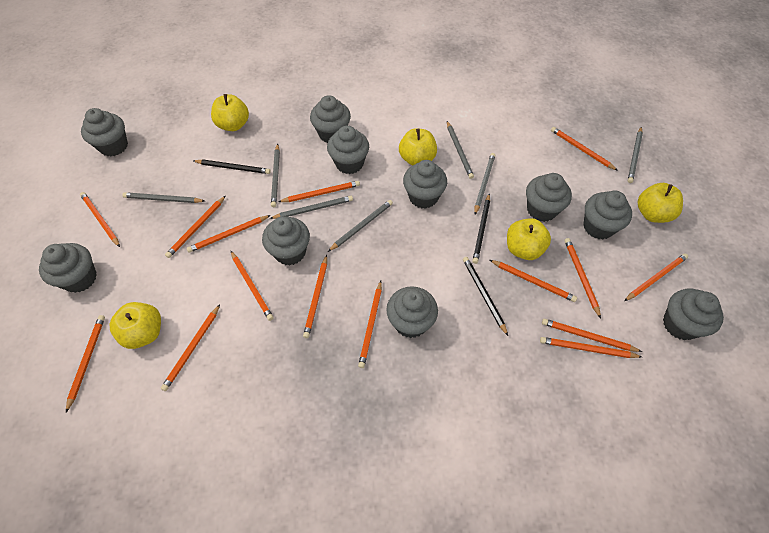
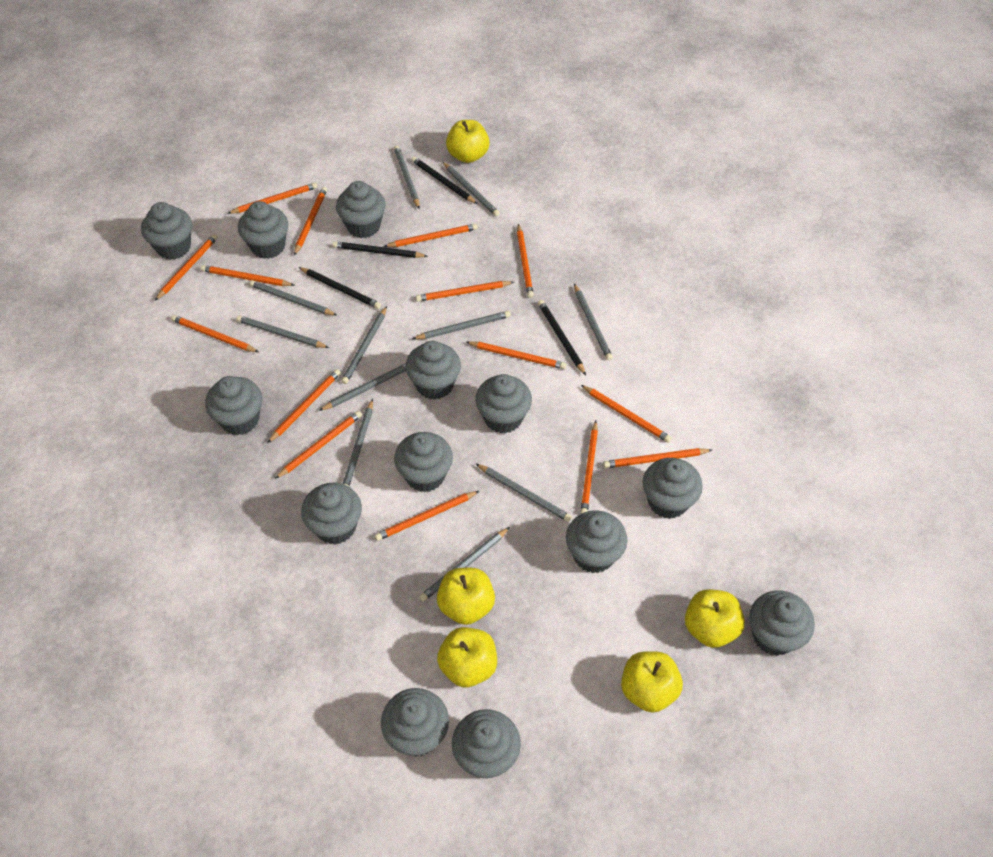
black pencil: [193,160,271,174] [463,257,508,336] [472,194,490,264] = 3 -> [299,267,381,309] [332,241,428,258] [411,157,477,204] [538,300,586,375] = 4
grey cupcake: [39,243,97,293] [81,108,128,156] [262,216,310,266] [310,95,351,143] [327,126,369,174] [386,286,438,338] [403,160,447,209] [526,173,572,222] [583,190,632,239] [663,289,724,340] = 10 -> [141,202,192,260] [205,376,262,435] [238,201,288,259] [301,483,362,544] [336,181,386,238] [381,688,449,756] [394,432,453,492] [406,341,461,400] [452,709,521,779] [475,374,532,433] [566,510,628,573] [643,458,703,519] [749,590,815,656] = 13
grey pencil: [123,192,205,203] [270,196,353,219] [271,144,280,207] [328,200,393,252] [447,121,474,179] [474,153,496,215] [628,127,643,183] = 7 -> [236,315,329,348] [249,280,337,316] [319,363,406,411] [341,306,387,384] [343,399,373,487] [394,145,420,209] [413,311,511,339] [419,527,510,602] [443,162,500,217] [475,463,572,522] [574,284,613,361] = 11

